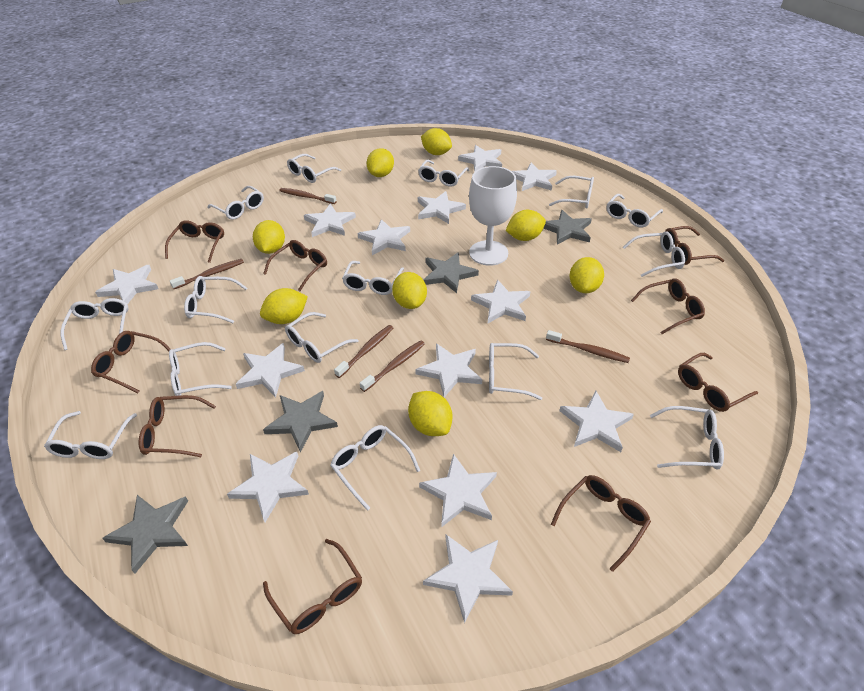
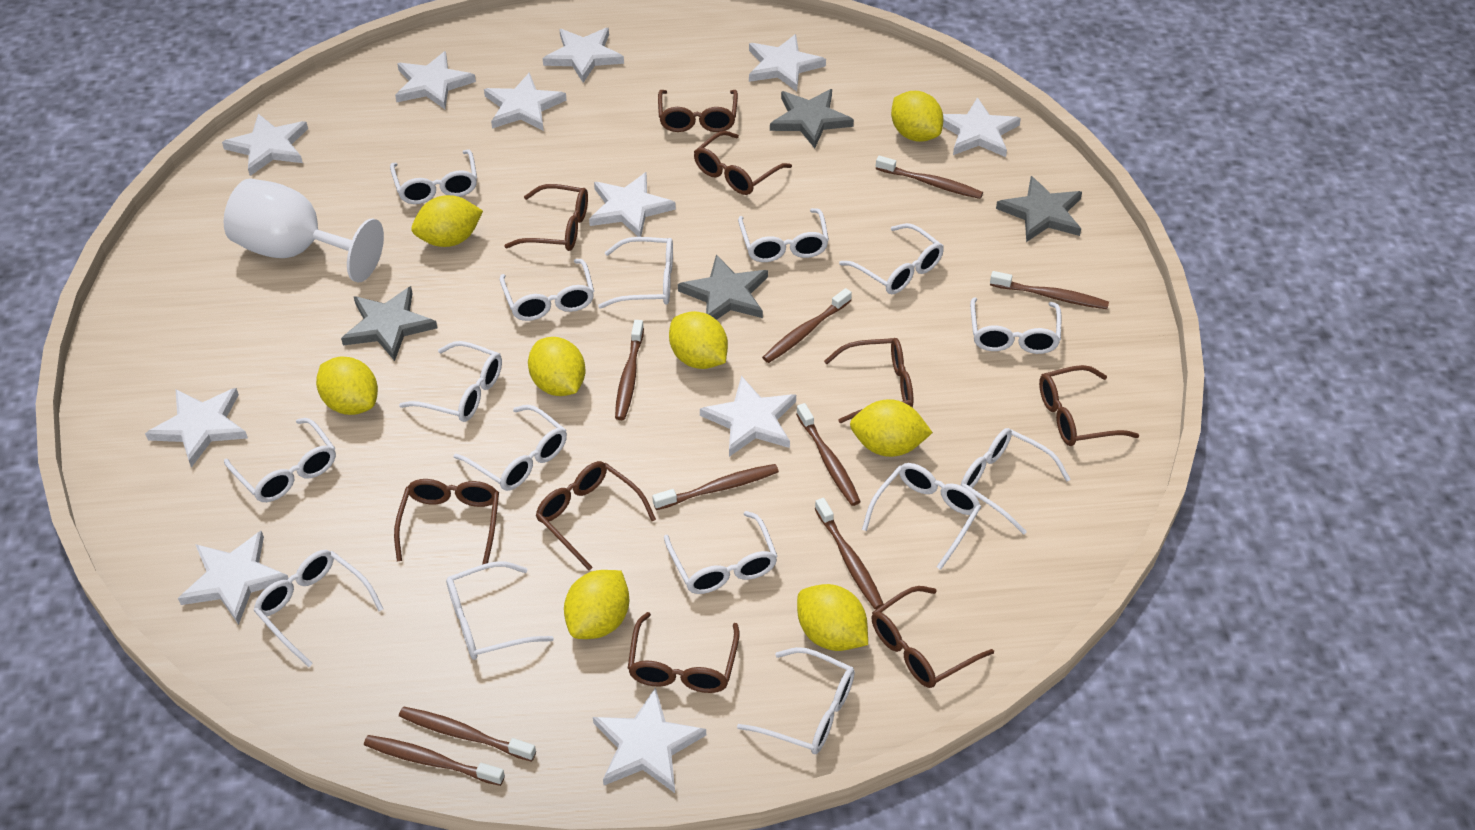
brown toothbrush: [170,259,244,289] [279,188,337,204] [334,325,393,378] [360,340,425,392] [546,330,630,363] = 5 -> [364,735,505,786] [399,706,536,762] [615,320,644,420] [652,464,779,510] [762,288,852,363] [796,403,861,506] [815,498,883,609] [876,156,983,199] [990,271,1109,309] = 9
white star: [95,265,159,304] [227,452,309,522] [236,343,305,397] [304,204,356,237] [358,219,410,255] [415,343,482,397] [418,191,466,224] [419,454,497,527] [423,535,513,623] [458,145,502,171] [471,280,531,323] [512,163,557,191] [559,391,634,452] = 13 -> [145,388,248,467] [178,531,289,625] [222,114,308,176] [395,51,476,109] [484,73,567,131] [542,28,624,83] [589,172,676,237] [593,687,706,793] [700,376,796,457] [749,34,826,91] [943,97,1021,157] = 11

